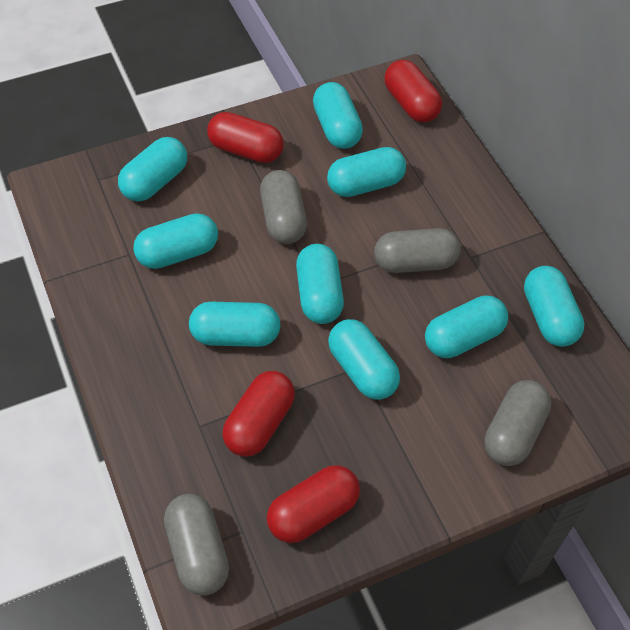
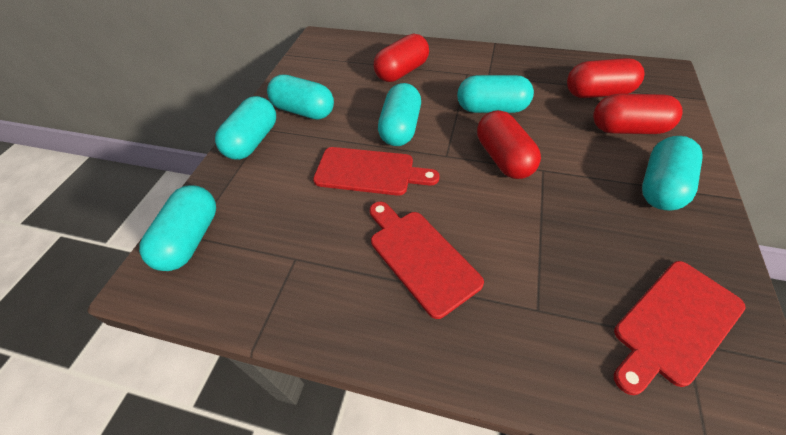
grey capsule: [164,494,229,595] [260,170,307,244] [374,228,461,273] [484,380,551,466] = 4 -> none = 0
red cutting board: none = 0 -> [313,147,440,196] [370,202,484,319] [614,261,746,395] = 3
turquoise capsule: [118,137,187,202] [133,213,218,269] [189,302,281,347] [296,244,344,324] [313,82,363,149] [327,147,406,197] [328,319,400,400] [425,295,508,358] [524,266,585,347] = 9 -> [139,185,216,271] [215,96,276,160] [267,75,334,120] [378,83,421,146] [457,75,534,113] [642,136,702,210] = 6

